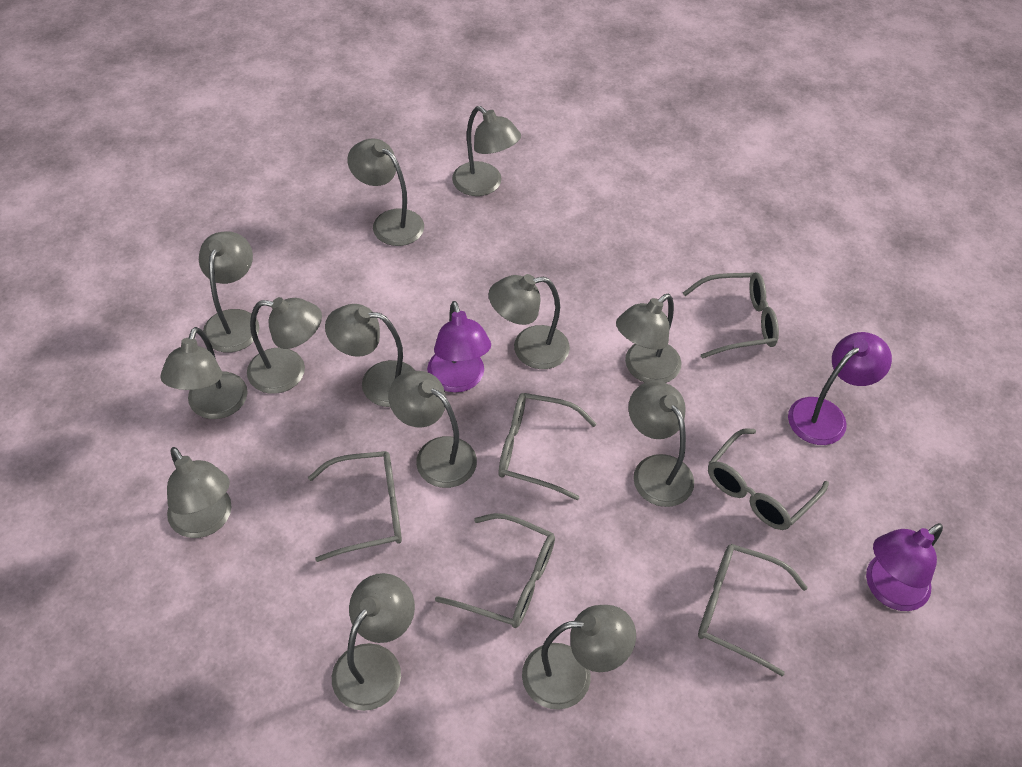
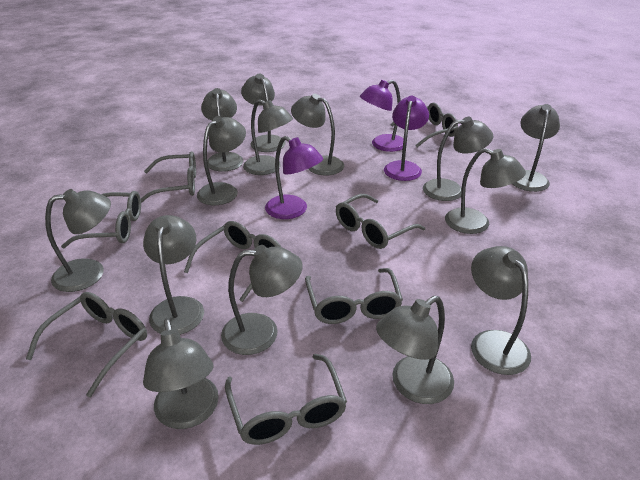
grey glasses: [308,451,402,562] [435,513,555,628] [498,393,597,500] [683,272,779,358] [698,544,808,676] [708,428,829,530] = 6 -> [26,292,147,397] [61,191,141,248] [141,151,196,203] [184,221,281,302] [225,354,347,445] [305,268,403,324] [336,194,425,249] [391,103,458,147] = 8
grey lamp: [160,327,248,419] [167,447,232,538] [199,232,260,352] [247,297,322,394] [325,304,415,407] [332,573,415,711] [347,138,424,246] [388,371,477,488] [452,106,521,196] [489,274,570,369] [522,605,636,710] [616,294,681,383] [628,381,694,507] = 13 -> [45,189,111,292] [143,215,204,335] [143,318,219,429] [197,116,246,205] [201,88,244,171] [221,245,303,355] [241,74,285,152] [243,99,293,175] [291,93,344,176] [376,296,454,404] [423,117,494,201] [445,148,526,234] [471,246,531,375] [512,104,560,192] = 14

